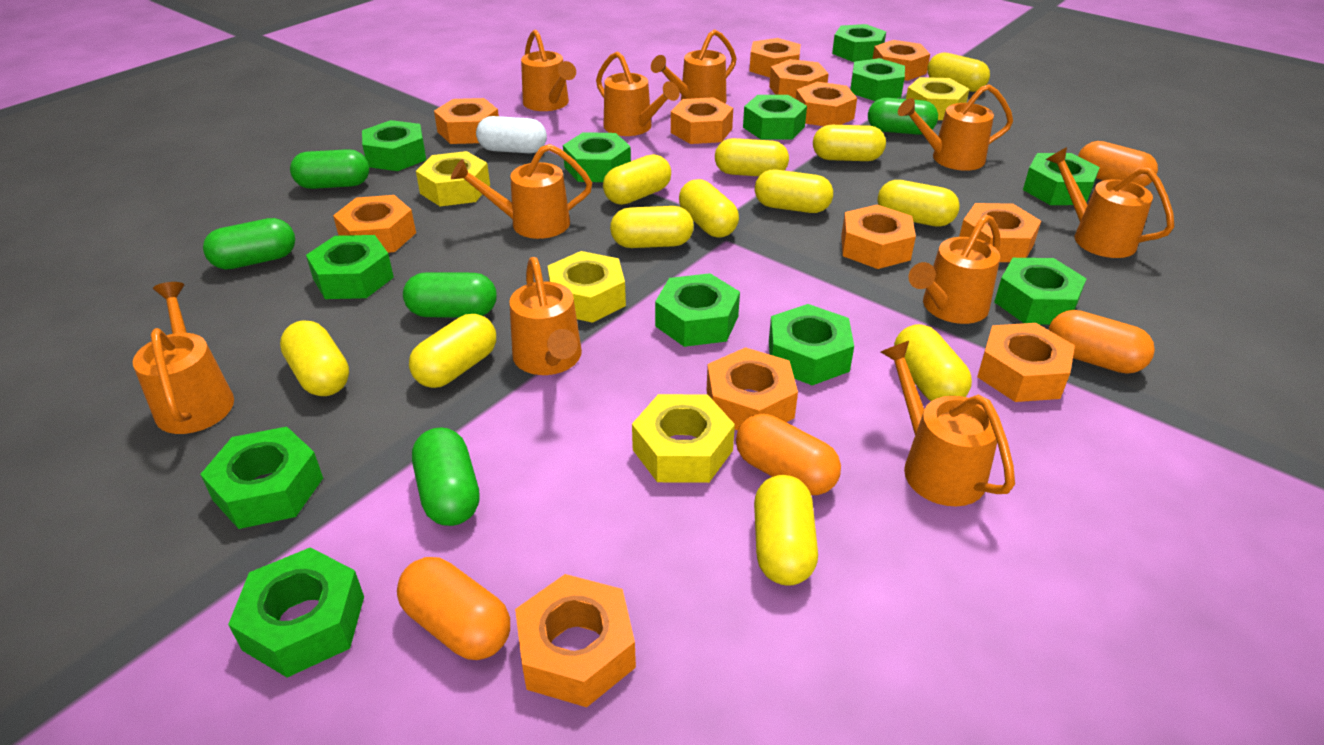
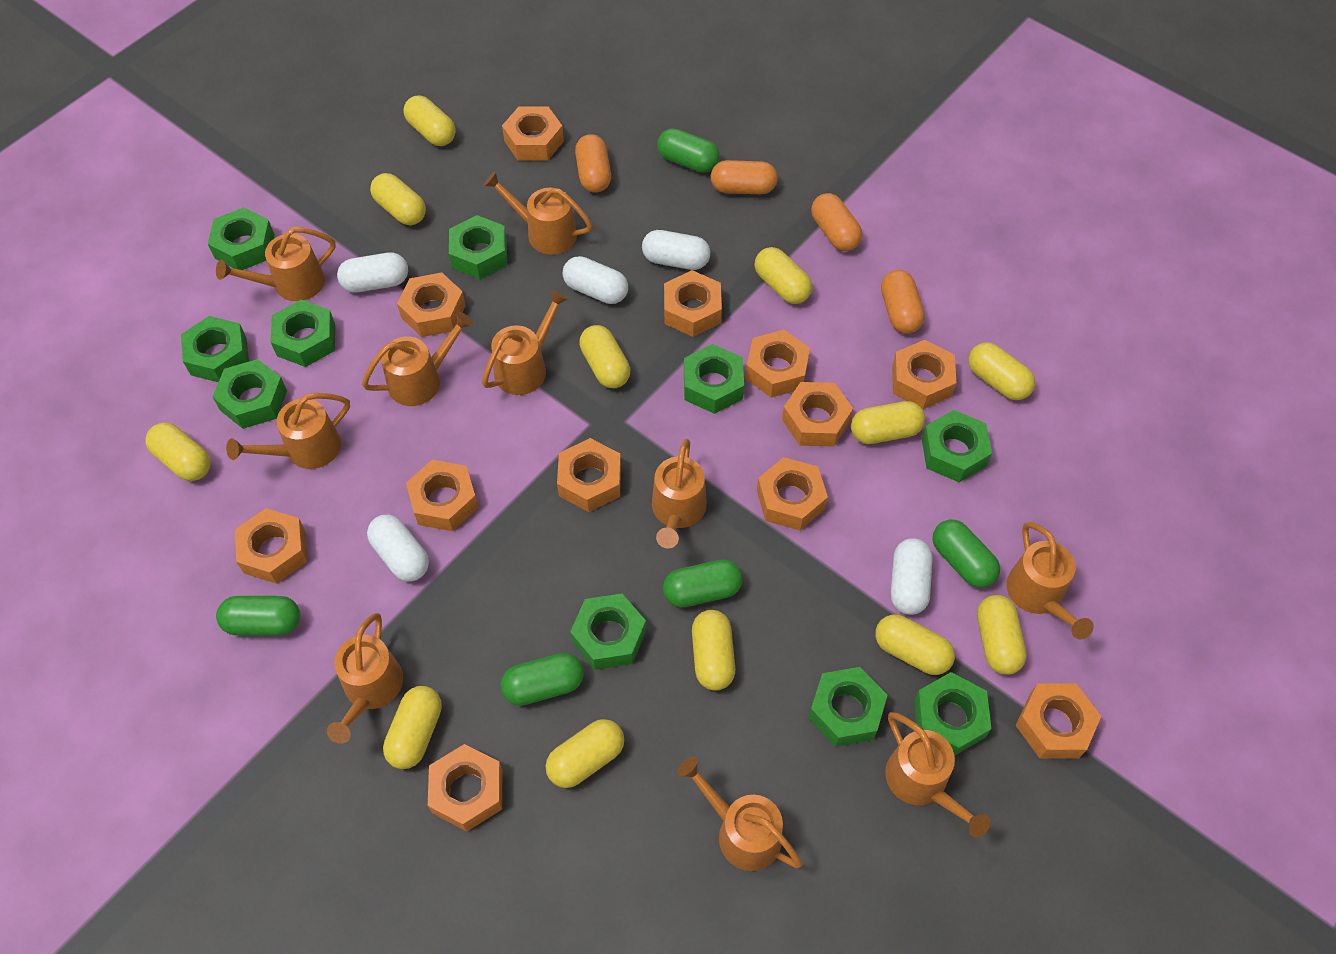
green nut: [200,427,323,529] [228,547,364,677] [306,235,394,299] [362,120,426,171] [563,132,631,182] [655,273,740,347] [743,95,807,140] [769,304,854,385] [832,24,886,62] [850,58,905,101] [994,258,1087,325] [1023,153,1100,205] = 12 -> [181,316,249,382] [208,207,275,270] [213,359,287,429] [271,299,335,367] [449,215,507,279] [570,594,646,670] [684,344,744,414] [809,667,888,747] [914,672,991,756] [922,410,992,482] = 10
white capsule: [476,116,547,153] = 1 -> [337,252,408,293] [367,515,429,581] [563,256,628,304] [642,230,710,270] [891,538,933,615] = 5
yellow nut: [416,151,490,206] [548,251,626,323] [632,394,735,483] [906,77,969,120] = 4 -> none = 0

